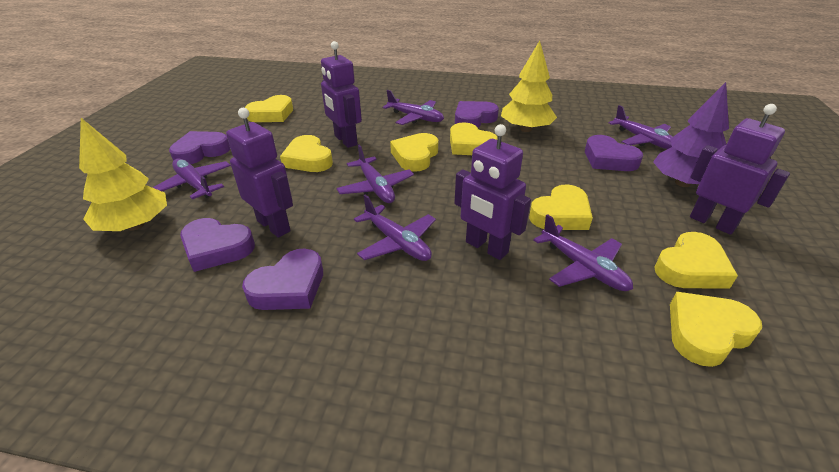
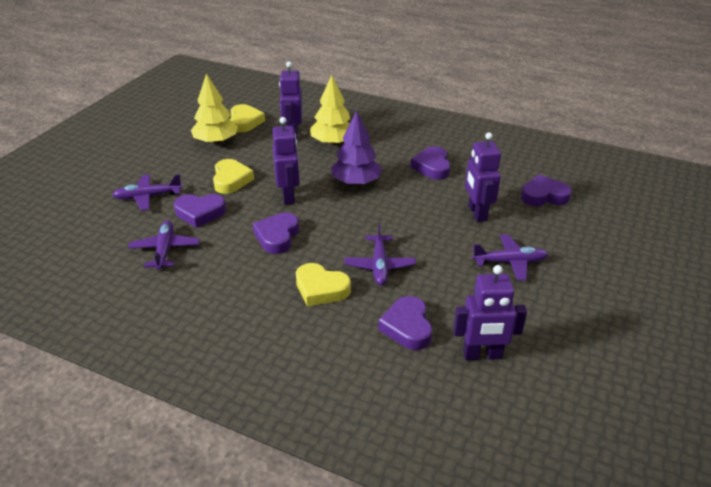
purple plane: [152,158,231,199] [336,145,414,203] [354,195,436,261] [383,90,444,125] [533,214,633,291] [609,105,673,149] = 6 -> [112,174,182,210] [128,220,200,270] [344,223,416,285] [472,234,548,281] = 4
yellow heart: [245,95,293,122] [280,135,333,172] [390,133,438,172] [450,122,498,155] [529,185,593,230] [654,232,738,289] [670,292,762,367] = 7 -> [213,159,254,194] [230,104,265,133] [296,263,351,306] = 3

